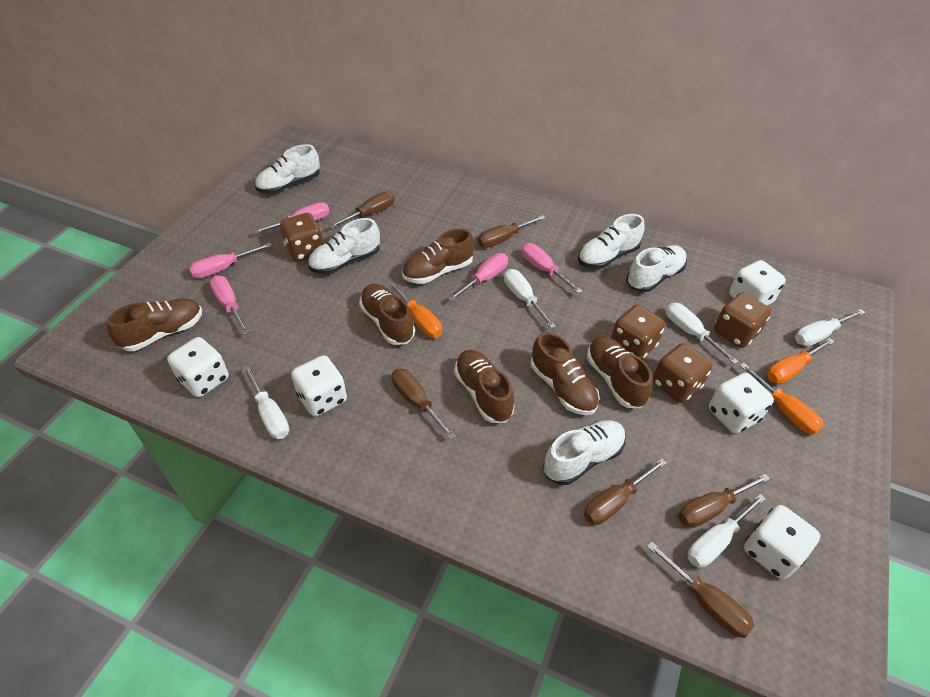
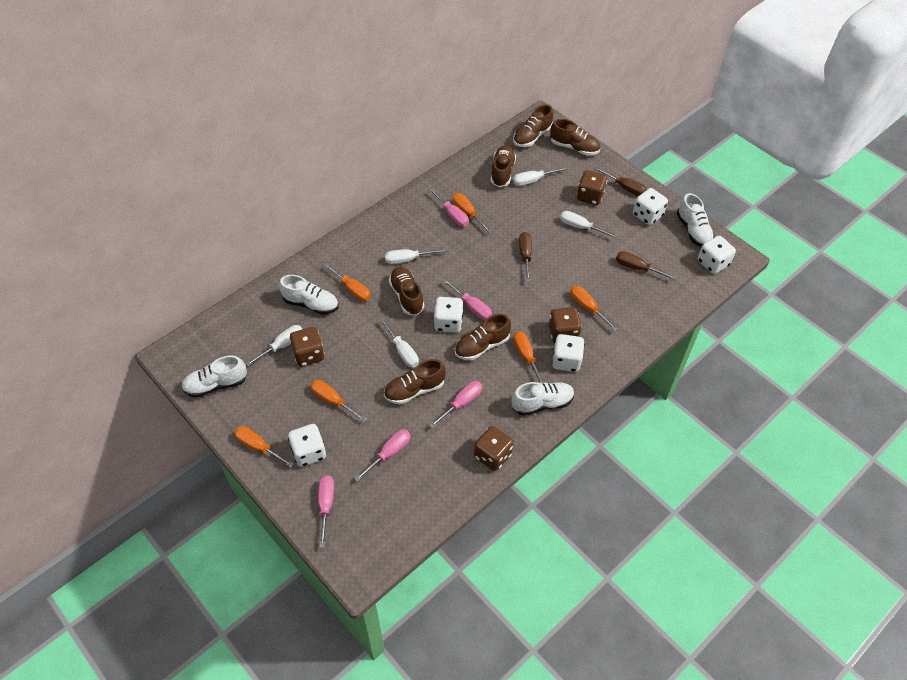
brown screwdriver: [329,191,395,229] [392,369,456,440] [478,215,545,248] [584,458,667,525] [647,541,755,638] [678,474,770,528] = 6 -> [519,232,532,282] [594,167,647,196] [616,251,676,280] = 3
orange screwdriver: [388,281,442,338] [740,363,824,435] [767,338,835,384] = 3 -> [234,426,294,467] [311,380,367,422] [324,263,371,301] [453,193,492,233] [513,331,544,383] [570,286,618,331] = 6
white shoe: [255,144,320,194] [308,218,380,274] [543,420,626,485] [578,214,645,269] [626,245,687,292] = 5 -> [181,356,247,398] [279,275,339,315] [512,382,575,416] [677,193,715,247] = 4

